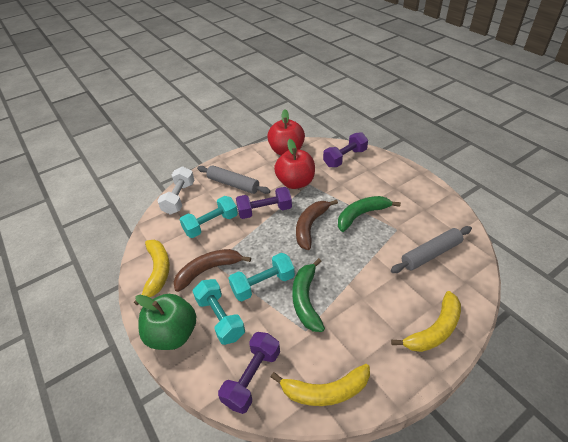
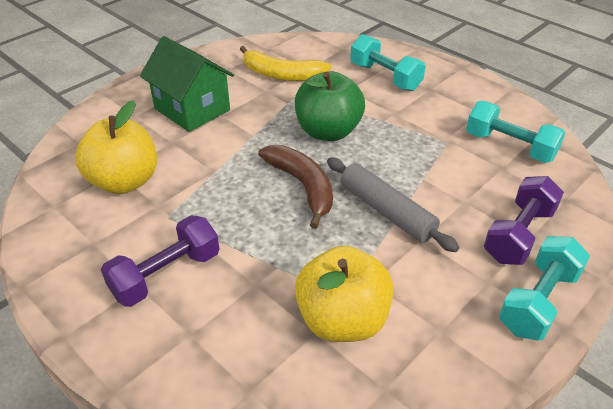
brown banana: [174,249,251,292] [296,199,338,250] = 2 -> [258,145,333,229] = 1
green banana: [292,258,325,332] [338,196,401,232] = 2 -> none = 0
green house: none = 0 -> [140,36,234,132] = 1
grey rolling pin: [197,165,271,194] [391,226,472,273] = 2 -> [327,157,459,252] = 1
purple dumbbell: [218,332,280,414] [236,187,292,219] [323,132,368,167] = 3 -> [101,215,219,307] [484,176,564,265] = 2
red apple: [267,110,305,156] [274,139,315,189] = 2 -> none = 0
white dumbbell: [157,167,194,215] = 1 -> none = 0
yellow apple: none = 0 -> [75,100,157,194] [295,246,393,342] = 2
yellow banana: [134,240,170,305] [271,364,370,406] [391,291,461,352] = 3 -> [240,46,331,81] = 1

